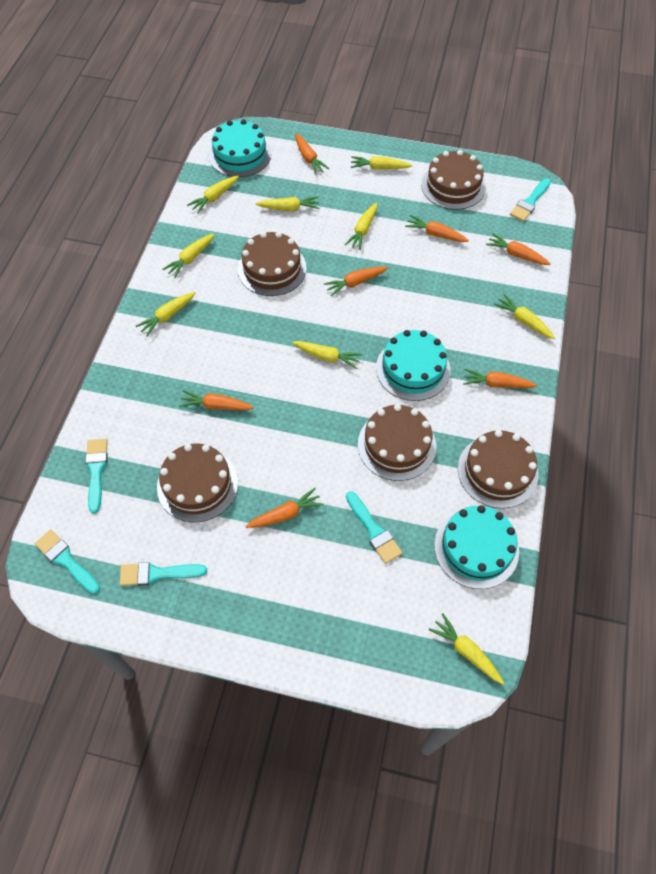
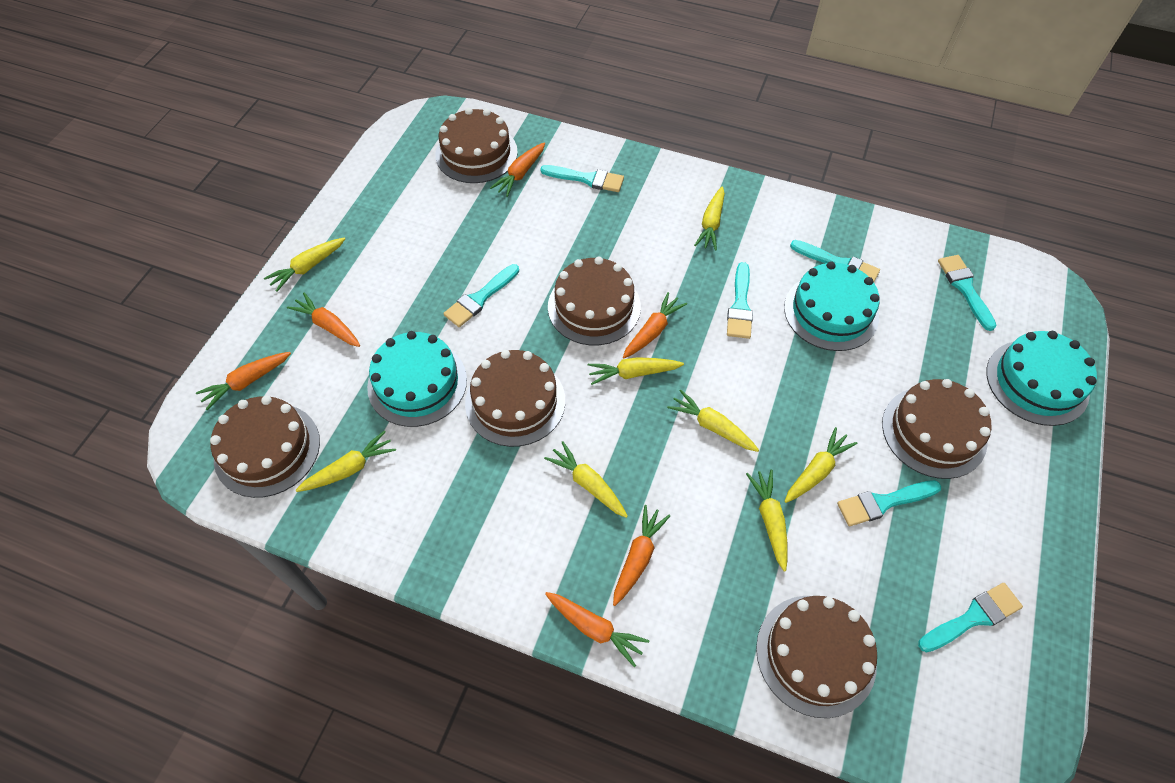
brown cake: [157,444,238,522] [238,232,307,296] [358,404,436,481] [421,150,486,210] [458,430,538,509] = 5 -> [210,396,320,498] [435,108,518,183] [465,350,565,447] [548,257,641,345] [756,596,877,718] [882,379,991,479] = 6
orange carrot: [179,390,254,411] [245,488,324,528] [295,133,329,175] [323,267,388,296] [405,215,469,242] [463,369,537,388] [486,233,550,265] = 7 -> [196,352,291,410] [287,293,360,347] [490,142,545,197] [545,592,649,667] [613,505,670,606] [623,292,687,358] = 6
turquoise brush: [35,530,100,594] [85,439,108,513] [120,562,207,586] [346,491,402,564] [510,178,551,222] = 5 -> [443,264,519,327] [540,165,624,192] [727,262,753,339] [790,240,880,282] [837,480,941,526] [918,583,1023,653] [938,255,997,331] = 7
yellow carrot: [136,292,196,337] [162,234,215,278] [187,176,239,213] [255,196,319,211] [292,341,362,369] [345,203,377,250] [351,156,412,170] [429,613,504,684] [494,294,555,339] = 9 -> [264,238,345,292] [296,431,396,492] [544,441,628,518] [587,357,684,385] [667,390,759,452] [694,186,725,251] [746,470,788,572] [784,427,857,503] = 8

